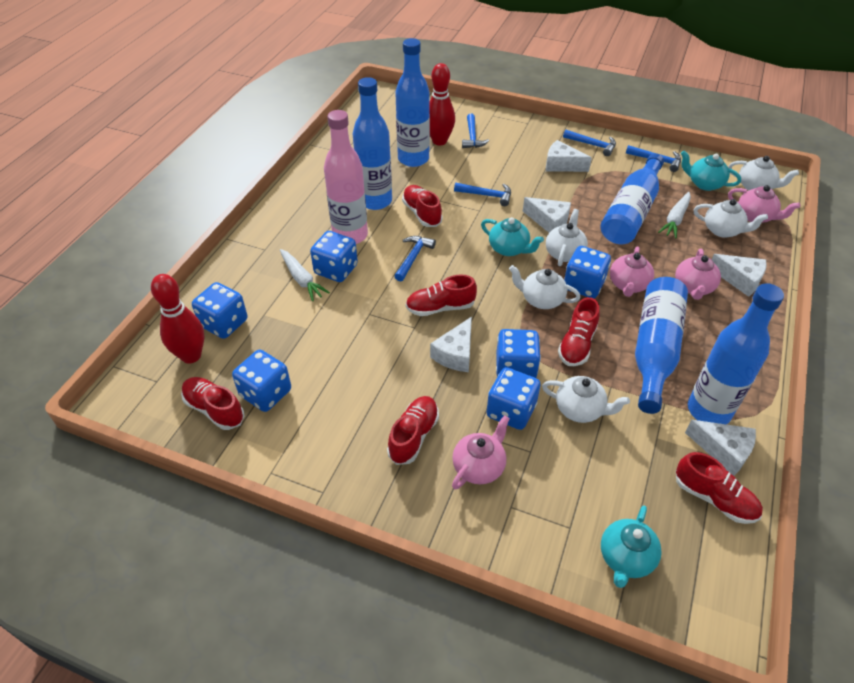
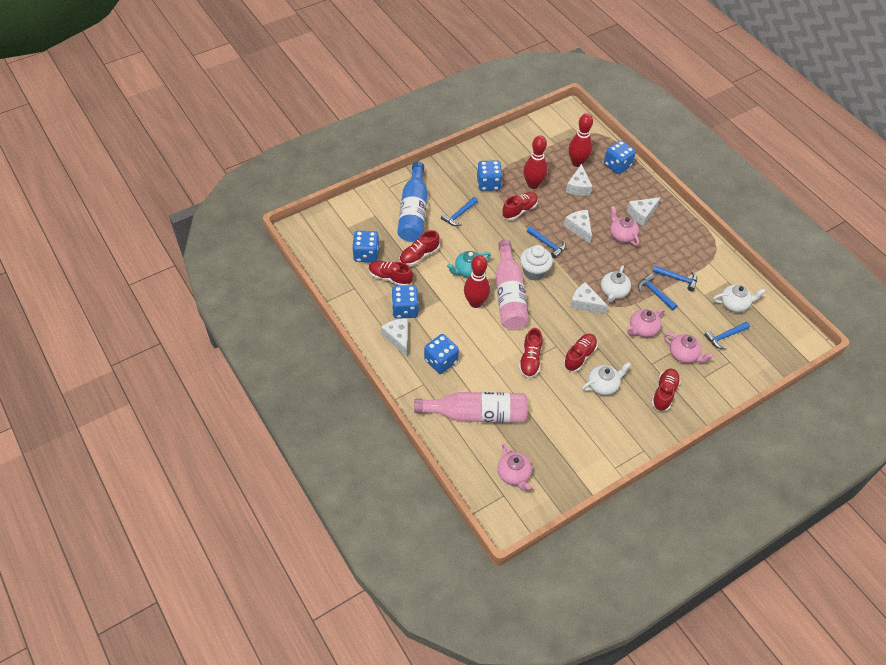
blue bottle: [353,77,392,210] [395,38,430,167] [600,153,664,245] [635,277,688,414] [688,283,784,424] = 5 -> [397,161,427,242] = 1
blue dice: [192,282,248,339] [232,350,291,412] [310,231,358,282] [486,367,540,430] [496,329,541,378] [564,246,611,298] = 6 -> [352,231,379,263] [391,285,419,319] [424,334,459,374] [477,160,503,191] [604,140,636,174] = 5
pink bottle: [324,110,368,244] = 1 -> [414,392,528,423] [496,240,529,330] = 2
red bowling pin: [151,274,204,363] [429,63,455,145] = 2 -> [464,255,490,308] [524,136,547,189] [569,113,593,167] = 3
turquoise teapot: [481,217,544,256] [601,506,662,588] [681,150,741,191] = 3 -> [447,251,491,278] = 1
white carrot: [280,249,330,301] [658,192,691,238] = 2 -> none = 0
white cupcake: none = 0 -> [520,245,553,281] = 1
white teapot: [509,265,581,309] [542,376,630,423] [546,209,588,266] [694,199,768,238] [728,156,799,190] = 5 -> [582,362,631,395] [601,265,631,302] [713,285,766,312] = 3

